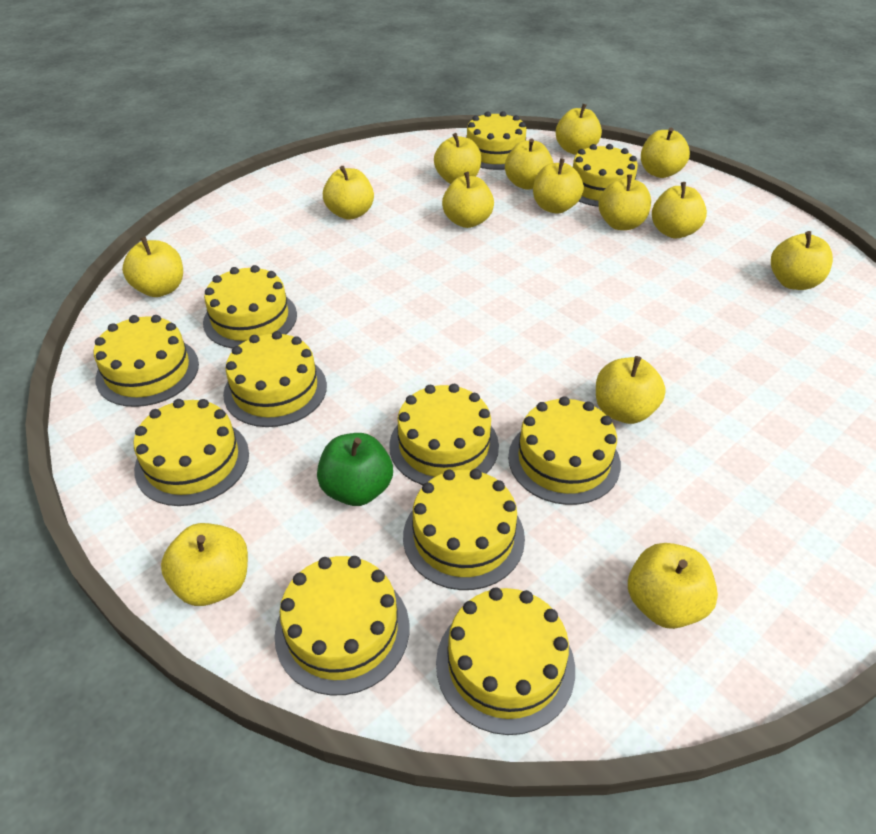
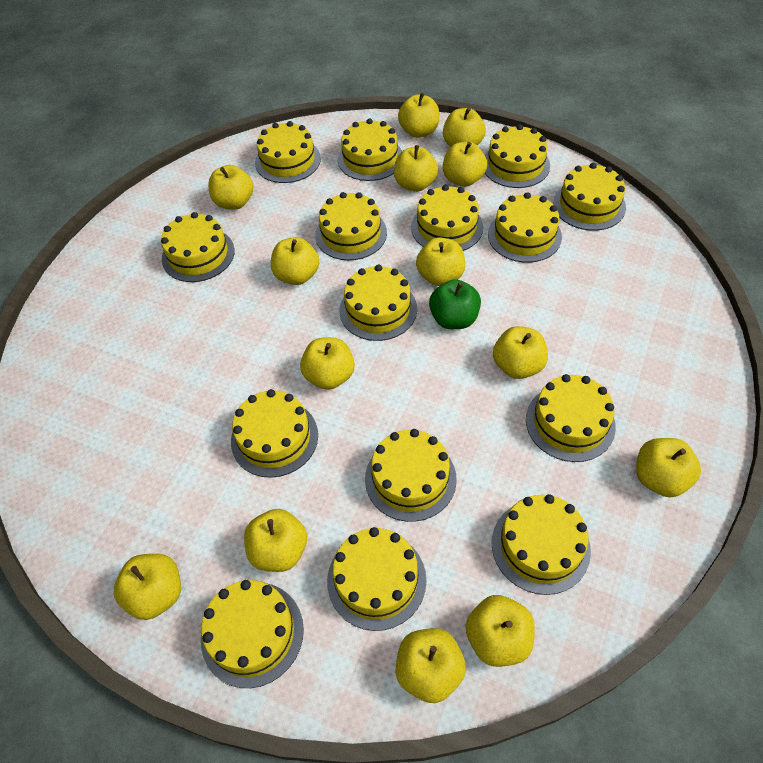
yellow cake: [94,315,199,407] [134,399,249,506] [203,265,297,349] [223,331,327,427] [274,556,409,696] [389,384,499,485] [403,469,525,590] [436,587,575,735] [466,111,527,170] [508,396,621,505] [573,144,638,207] = 11 -> [161,212,235,282] [201,580,304,688] [231,389,318,478] [255,121,321,183] [315,192,387,260] [327,527,426,631] [338,119,402,181] [339,265,417,341] [365,429,457,522] [411,185,483,251] [485,124,550,188] [488,192,562,263] [492,494,591,595] [526,374,616,462] [553,163,626,231] = 15

